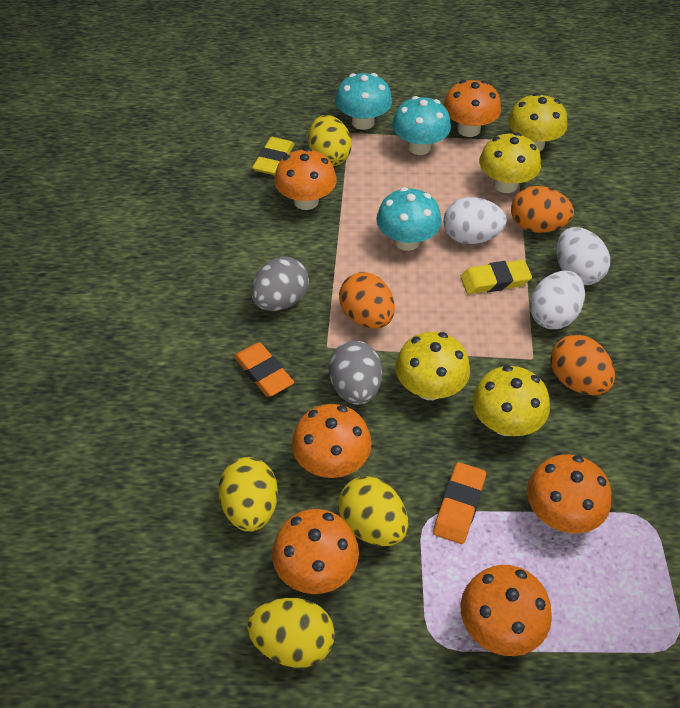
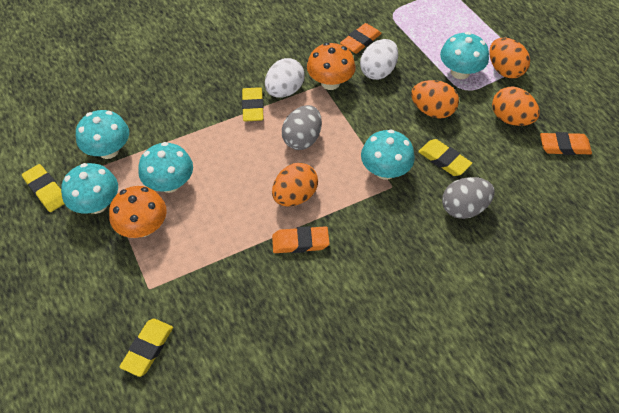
orange egg: [339,272,395,329] [511,186,574,233] [550,335,615,395] = 3 -> [272,163,318,206] [411,80,459,119] [489,38,530,79] [492,86,540,126] = 4
orange eraser: [234,342,294,397] [433,462,486,544] = 2 -> [272,226,330,253] [340,23,382,54] [540,132,592,155] = 3
orange mushroom: [272,509,359,594] [274,148,337,210] [292,404,372,478] [443,80,501,137] [461,565,552,656] [527,454,611,533] = 6 -> [109,186,167,238] [307,42,356,90] = 2
turquoise mushroom: [335,73,392,130] [376,187,442,251] [392,96,451,155] = 3 -> [61,163,118,214] [76,110,129,159] [138,142,193,193] [361,129,415,180] [440,32,489,79] = 5
white egg: [443,197,507,244] [530,271,585,329] [556,227,610,285] = 3 -> [265,58,305,98] [360,39,398,80] = 2
yellow egg: [218,457,278,532] [247,598,335,668] [308,115,352,166] [338,476,408,546] = 4 -> none = 0
yellow eraser: [252,137,295,175] [460,260,532,294] = 2 -> [22,164,64,212] [120,318,173,377] [242,87,264,122] [418,139,472,176] = 4
yellow mushroom: [395,332,470,400] [472,365,550,436] [479,132,541,193] [508,93,567,151] = 4 -> none = 0

